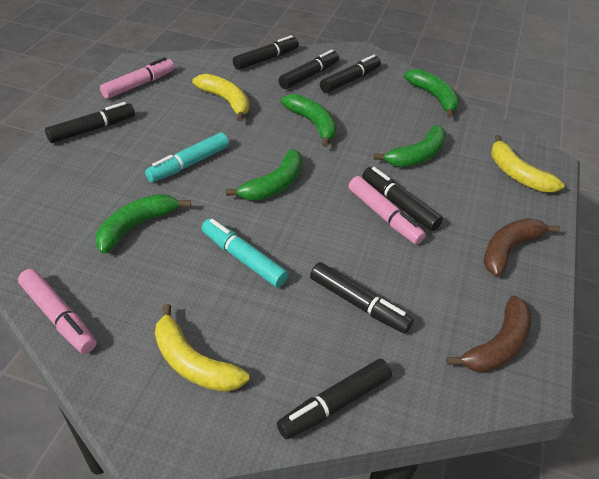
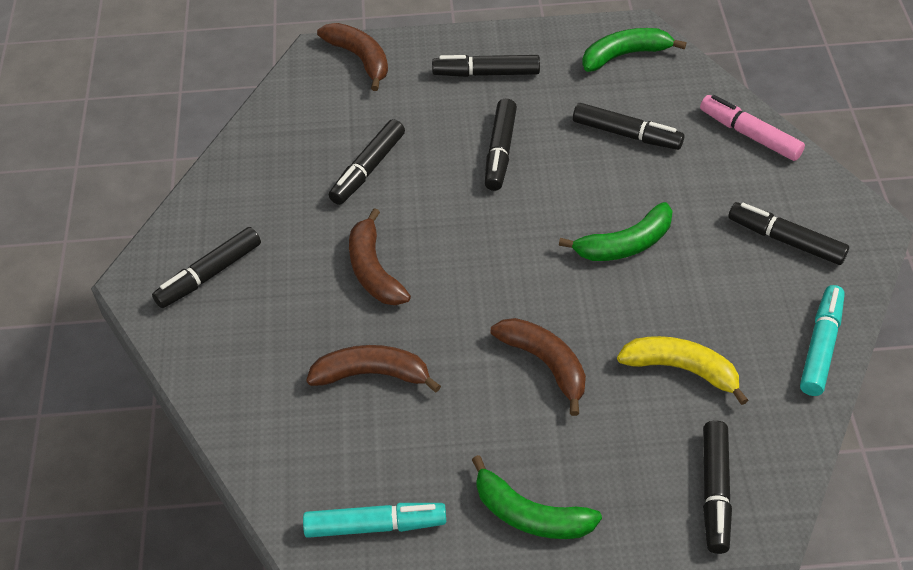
brown banana: [446,296,532,372] [483,218,560,277] = 2 -> [306,345,441,392] [317,23,388,91] [349,208,411,305] [491,318,586,416] = 4
green banana: [95,194,191,254] [226,149,303,201] [281,94,337,147] [374,125,446,167] [404,69,459,118] = 5 -> [472,455,602,539] [559,202,673,261] [582,28,687,72] = 3
pink marker: [18,269,96,354] [100,57,174,99] [348,176,426,245] = 3 -> [700,95,805,161] = 1
yellow banana: [155,304,249,392] [192,74,249,122] [491,135,565,192] = 3 -> [617,336,748,405] = 1

